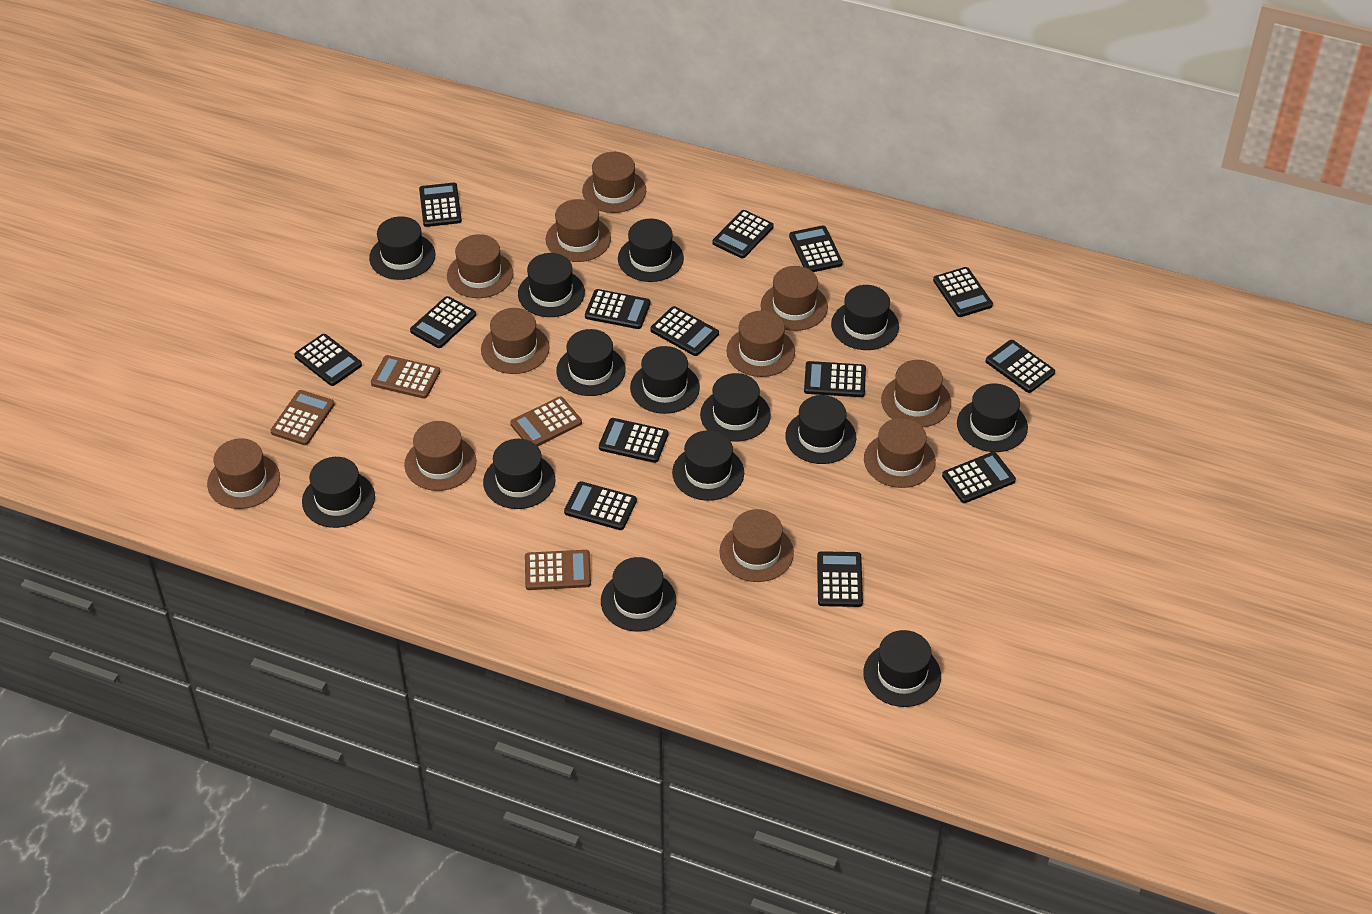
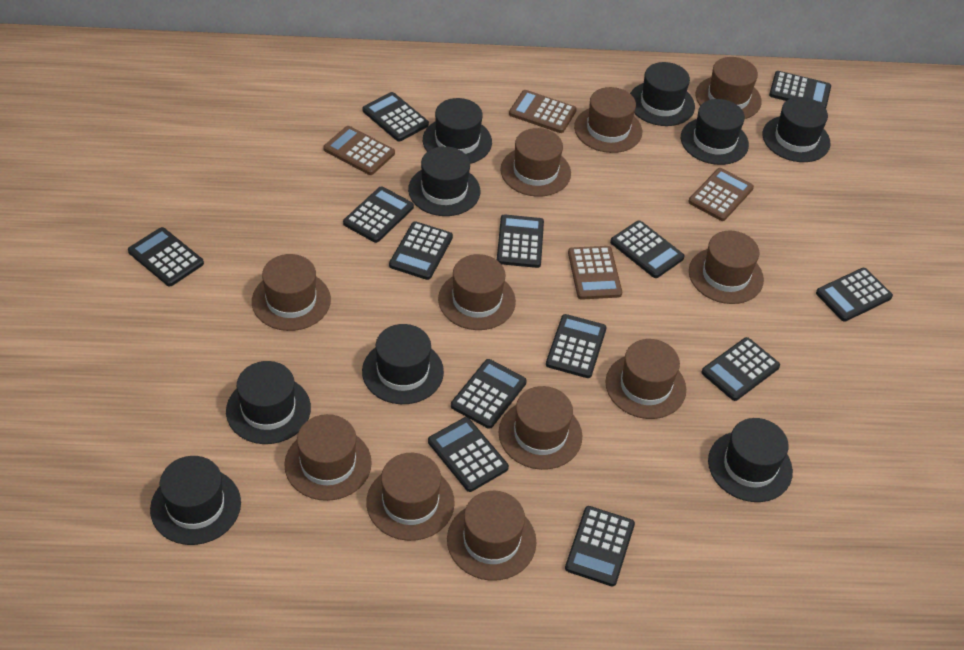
black calculator: [294,334,362,386] [410,296,476,348] [419,183,462,227] [564,481,637,530] [585,289,651,329] [599,418,668,463] [650,306,719,356] [713,210,774,258] [789,225,843,272] [804,361,866,397] [817,551,863,607] [933,267,993,317] [942,452,1016,503] [985,340,1055,393] = 14 -> [128,227,204,286] [343,186,414,243] [362,92,429,142] [389,221,453,280] [428,417,509,492] [451,359,527,429] [497,214,544,268] [546,314,607,378] [565,506,635,587] [610,221,685,278] [701,337,780,401] [769,71,831,109] [816,268,893,321] = 13
black hat: [302,457,375,528] [369,216,435,280] [483,439,556,509] [518,253,585,317] [556,329,626,396] [601,557,676,631] [618,218,684,282] [630,346,700,414] [672,430,744,501] [700,373,771,442] [785,395,856,464] [831,285,899,350] [863,630,941,707] [957,383,1028,452] = 14 -> [150,456,241,545] [226,361,311,444] [362,324,444,404] [408,146,480,216] [423,98,492,164] [630,62,695,126] [681,99,749,165] [708,418,793,502] [763,97,831,162] = 9

